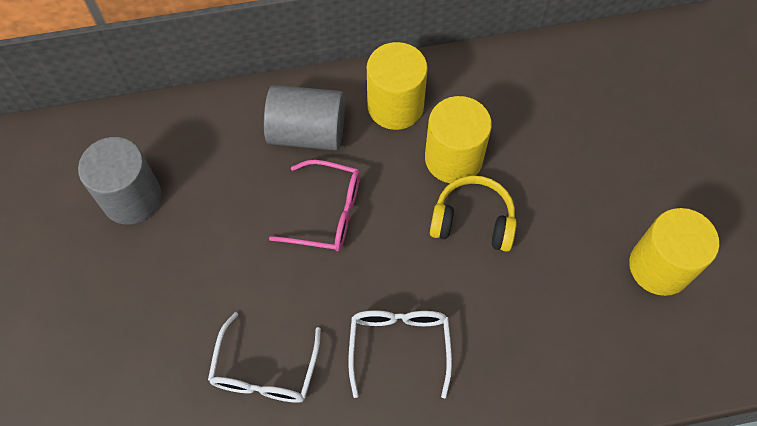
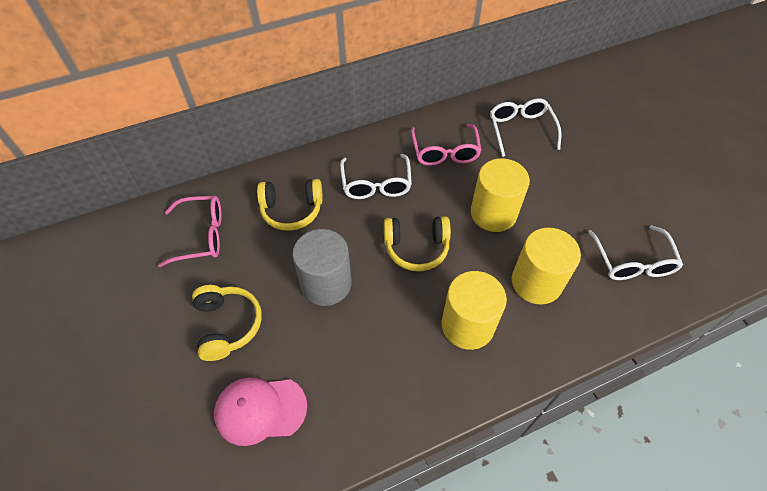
grey cylinder: [78,137,162,225] [264,85,345,151] = 2 -> [292,229,352,306] = 1
pink cap: none = 0 -> [214,377,307,446] = 1
pink glasses: [269,160,360,251] = 1 -> [158,196,222,267] [411,124,482,166] = 2
white glasses: [208,312,321,403] [348,310,452,398] = 2 -> [340,154,412,199] [490,99,562,157] [588,225,683,280] = 3
yellow headphones: [430,176,517,252] = 1 -> [192,285,262,361] [257,179,323,231] [384,216,451,271] = 3

